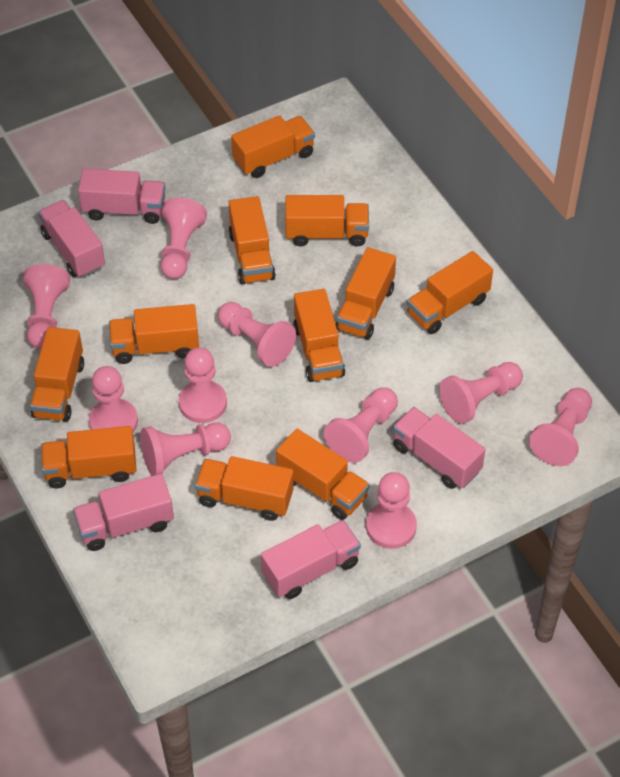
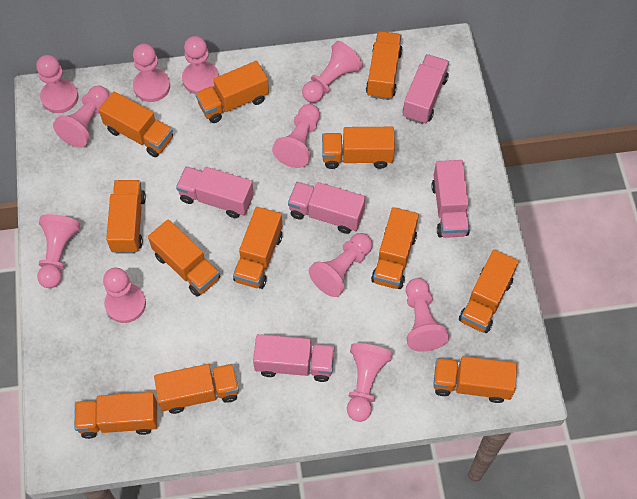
orange truck: [30,327,84,421] [41,426,136,488] [109,304,199,364] [195,456,294,521] [229,196,276,285] [231,115,315,178] [276,429,370,520] [285,195,369,247] [293,289,345,382] [336,247,396,340] [407,251,493,334] = 11 -> [74,392,157,439] [99,91,173,157] [106,180,146,254] [148,219,220,297] [154,364,239,414] [195,61,269,123] [233,207,282,289] [322,127,395,169] [366,31,403,100] [371,207,419,289] [433,356,517,403] [459,250,519,333] = 12
pink pawn: [23,264,70,349] [89,366,138,432] [140,422,231,476] [160,198,207,279] [179,347,227,423] [218,302,296,367] [324,387,398,463] [366,472,417,549] [439,362,523,424] [529,388,592,466] = 10 -> [36,55,78,113] [37,214,80,288] [53,85,109,148] [103,268,146,323] [133,44,170,102] [182,36,219,94] [272,104,320,168] [302,41,363,103] [309,233,372,297] [347,343,393,422] [406,278,449,352] = 11

